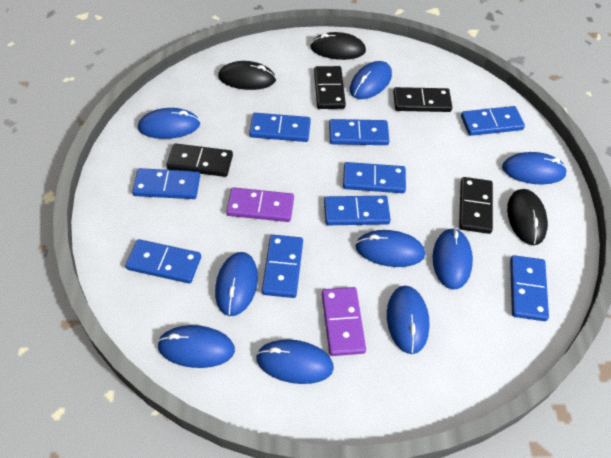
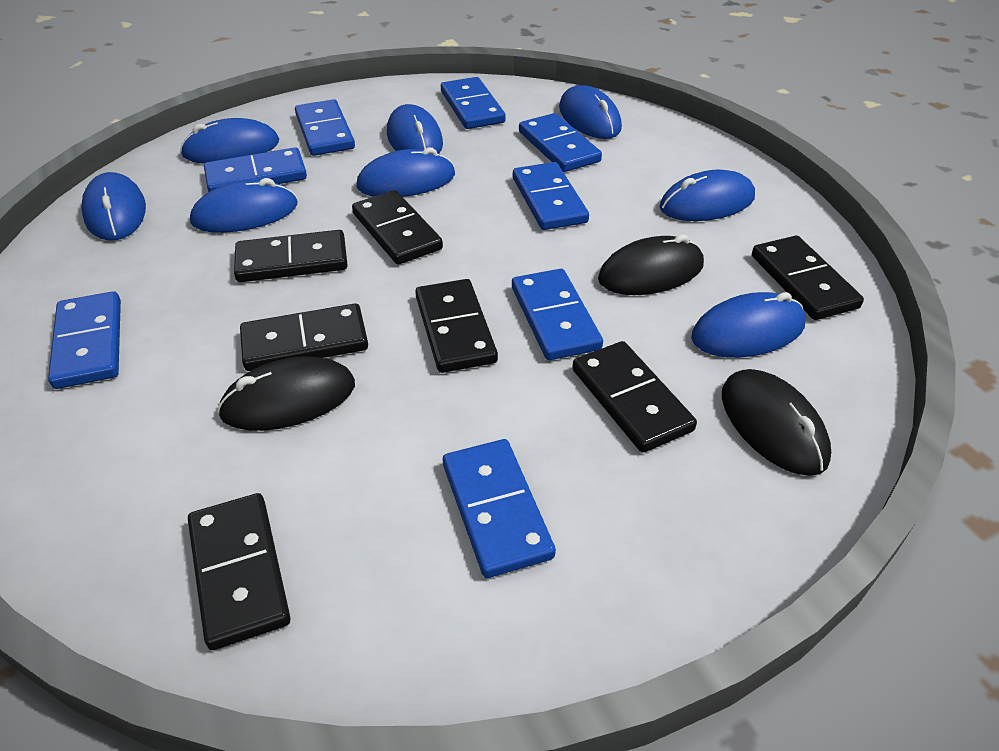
black domino: [166,143,233,177] [314,66,346,109] [393,87,452,112] [459,177,493,234] = 4 -> [188,493,290,650] [234,230,348,282] [240,303,368,371] [352,190,443,264] [415,279,498,373] [572,341,697,453] [752,236,864,320] = 7
blue domino: [125,239,201,283] [132,168,200,199] [249,113,311,142] [262,235,303,298] [324,196,391,225] [329,119,389,145] [343,162,406,193] [461,106,525,136] [510,255,549,321] = 9 -> [48,291,121,389] [204,148,307,192] [295,99,355,156] [441,77,506,129] [443,439,556,578] [512,269,603,360] [513,162,589,230] [519,113,602,172] = 8
blue mouse: [138,108,200,139] [157,325,235,368] [215,252,258,316] [256,339,334,384] [350,61,392,99] [355,230,425,267] [387,286,430,354] [433,228,473,289] [502,152,567,184] = 9 -> [81,172,146,241] [180,118,279,163] [190,178,297,233] [356,147,455,197] [387,104,443,154] [559,85,622,139] [660,170,755,221] [691,292,806,358] = 8
purple domino: [226,187,294,222] [322,287,366,356] = 2 -> none = 0

